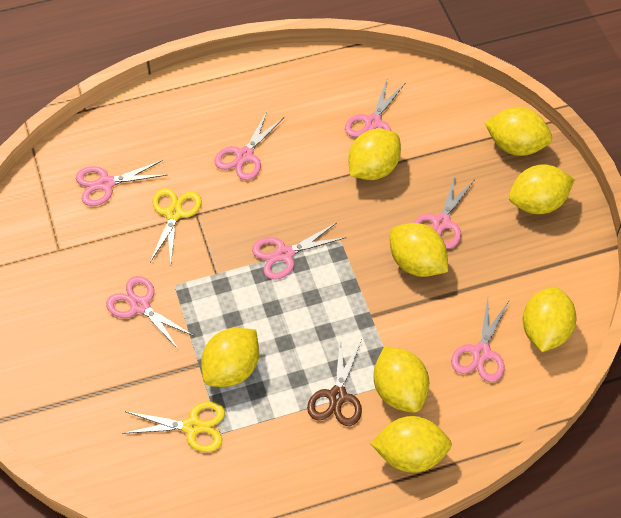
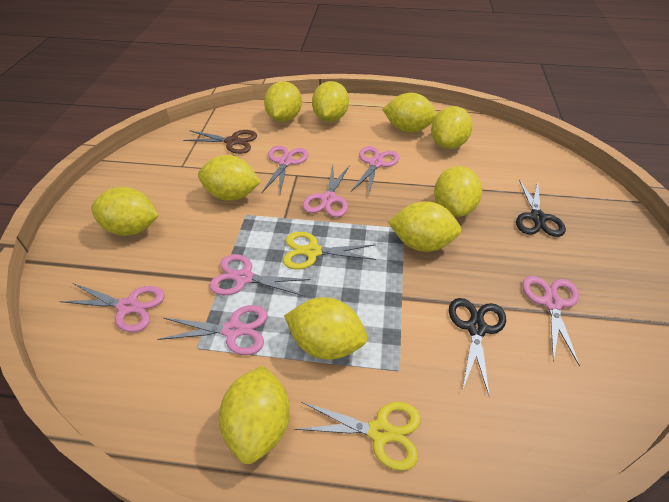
black scissors: none = 0 -> [449,298,506,397] [516,180,566,237] = 2
yellow lemon: [201,328,259,387] [348,129,401,180] [371,416,452,473] [374,346,429,413] [390,223,448,277] [485,107,552,156] [509,164,575,214] [523,287,576,352] = 8 -> [91,187,159,236] [198,155,261,201] [219,365,290,464] [264,81,302,122] [284,297,367,360] [312,81,349,122] [382,93,437,133] [388,201,461,252] [431,106,473,149] [434,166,482,217] = 10

